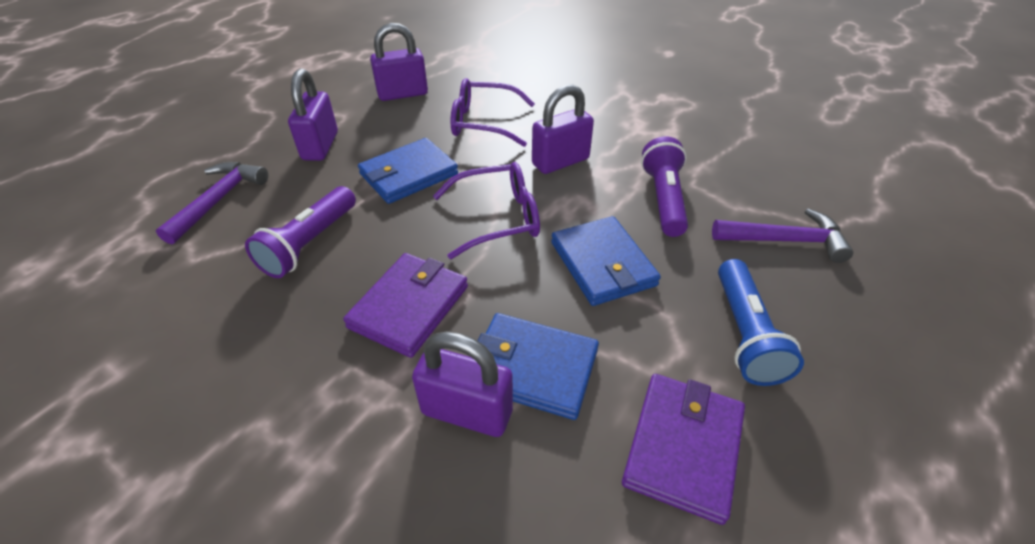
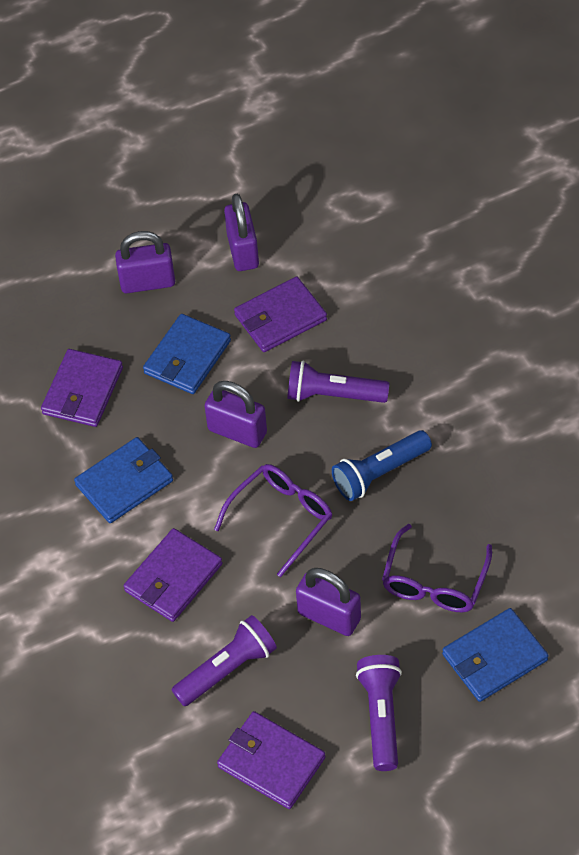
purple flashlight: [245,186,356,278] [641,136,688,237] = 2 -> [172,615,277,706] [287,361,389,403] [356,655,402,771] = 3
purple hammer: [156,162,268,244] [712,209,853,263] = 2 -> none = 0
purple wallet: [343,253,468,358] [622,374,745,525] = 2 -> [41,349,123,427] [123,528,223,622] [217,711,325,809] [234,276,327,352] = 4

